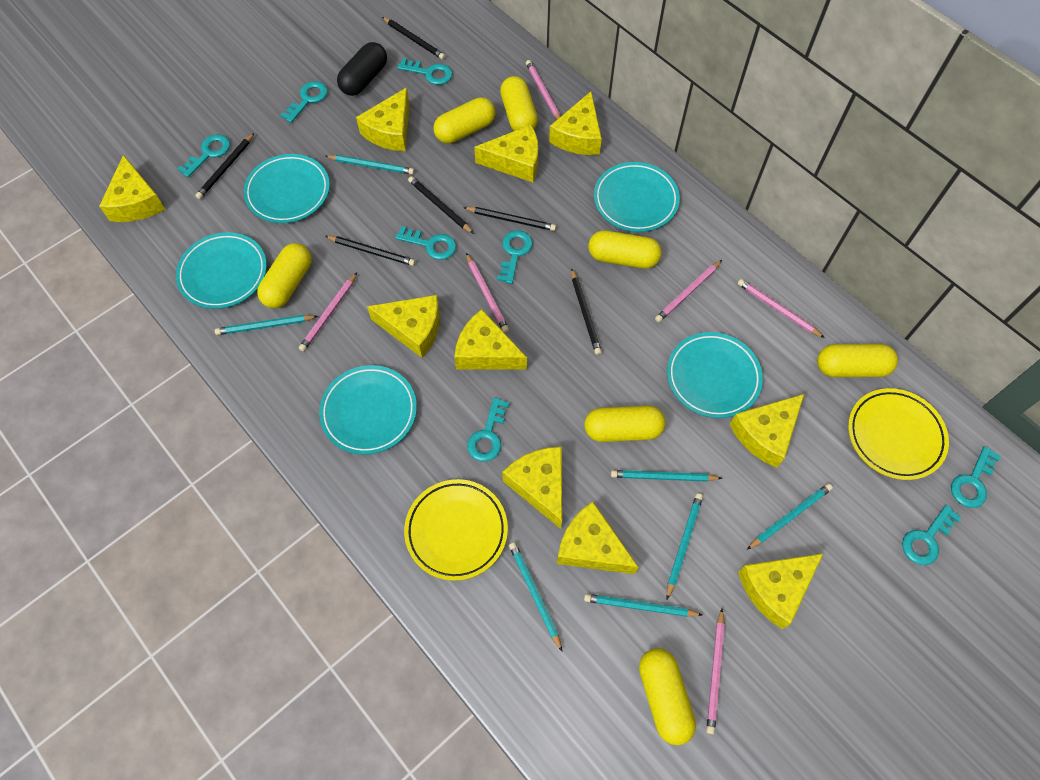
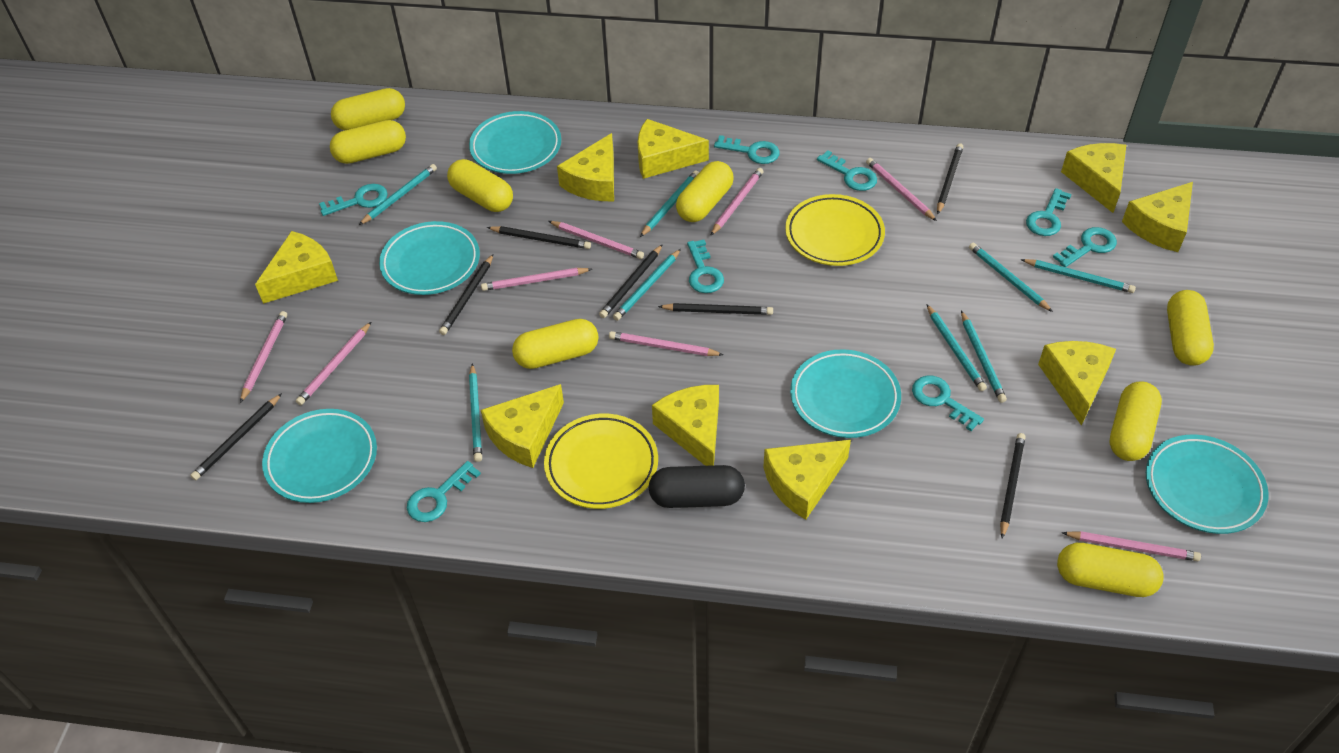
black pencil: [195,133,254,199] [325,236,415,266] [382,17,445,60] [408,176,474,234] [463,207,556,231] [571,269,602,355] = 6 -> [190,393,282,481] [439,254,493,335] [487,226,591,249] [599,244,663,318] [658,303,773,315] [937,143,963,215] [1000,433,1026,538] = 7
pink pencil: [299,273,357,352] [466,253,509,333] [526,60,560,119] [655,260,722,322] [706,609,725,734] [737,279,825,338] = 6 -> [240,311,287,403] [296,322,371,405] [481,268,592,291] [549,221,644,259] [609,331,724,356] [710,168,764,236] [866,158,937,221] [1062,531,1201,561] = 8
turquoise pencil: [215,315,318,335] [325,155,414,175] [509,542,562,651] [584,594,703,617] [611,470,722,482] [666,493,703,599] [747,483,833,550] = 7 -> [359,164,437,225] [469,364,482,462] [613,249,681,321] [640,170,699,237] [927,305,987,391] [961,311,1007,403] [969,243,1053,312] [1021,259,1136,293] = 8
yellow capsule: [257,243,312,308] [433,97,496,144] [500,76,538,131] [584,406,666,442] [588,230,662,269] [639,648,696,745] [817,344,898,377] = 7 -> [330,120,406,164] [331,88,405,130] [447,159,513,212] [512,319,599,369] [676,161,734,222] [1057,543,1164,597] [1109,382,1162,461] [1167,290,1214,366] = 8
yellow cheese: [99,155,166,222] [356,87,410,151] [367,295,440,358] [454,309,527,370] [474,125,538,182] [502,447,562,529] [549,92,602,155] [557,501,639,574] [730,394,804,468] [738,553,824,629] = 10 -> [255,231,338,304] [481,384,564,468] [557,133,614,201] [638,119,709,179] [652,385,719,466] [763,440,851,520] [1038,341,1116,426] [1061,143,1126,213] [1122,182,1193,252] = 9

